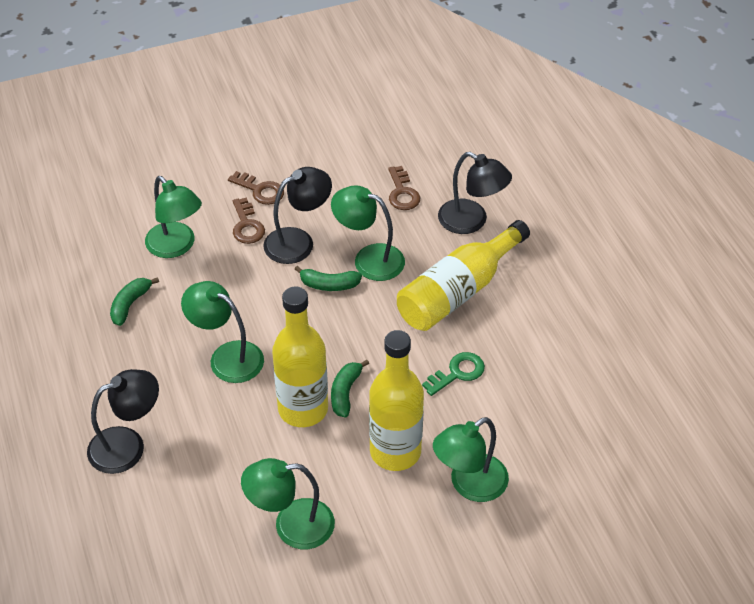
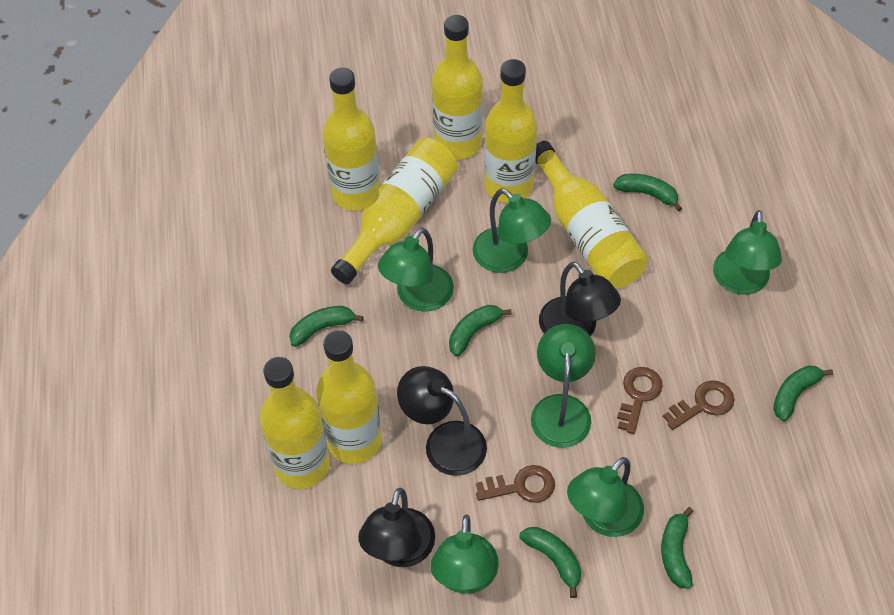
green banana: [110,277,159,326] [295,266,362,291] [331,360,369,417] = 3 -> [289,306,364,347] [449,305,512,357] [519,527,581,598] [613,174,682,212] [661,507,694,589] [773,365,833,421] = 6
green key: [422,352,485,396] = 1 -> none = 0
green lamp: [145,176,202,258] [181,281,264,383] [241,458,335,549] [331,185,405,281] [433,417,509,502] = 5 -> [378,228,454,312] [430,514,499,594] [473,188,551,273] [531,324,596,448] [567,457,644,537] [713,210,782,295] = 6
yellow bottle: [272,287,328,427] [369,330,424,471] [397,220,530,331] = 3 -> [260,357,330,489] [316,330,382,464] [323,67,380,211] [331,138,458,284] [432,15,483,159] [484,59,537,203] [535,141,648,288] = 7

